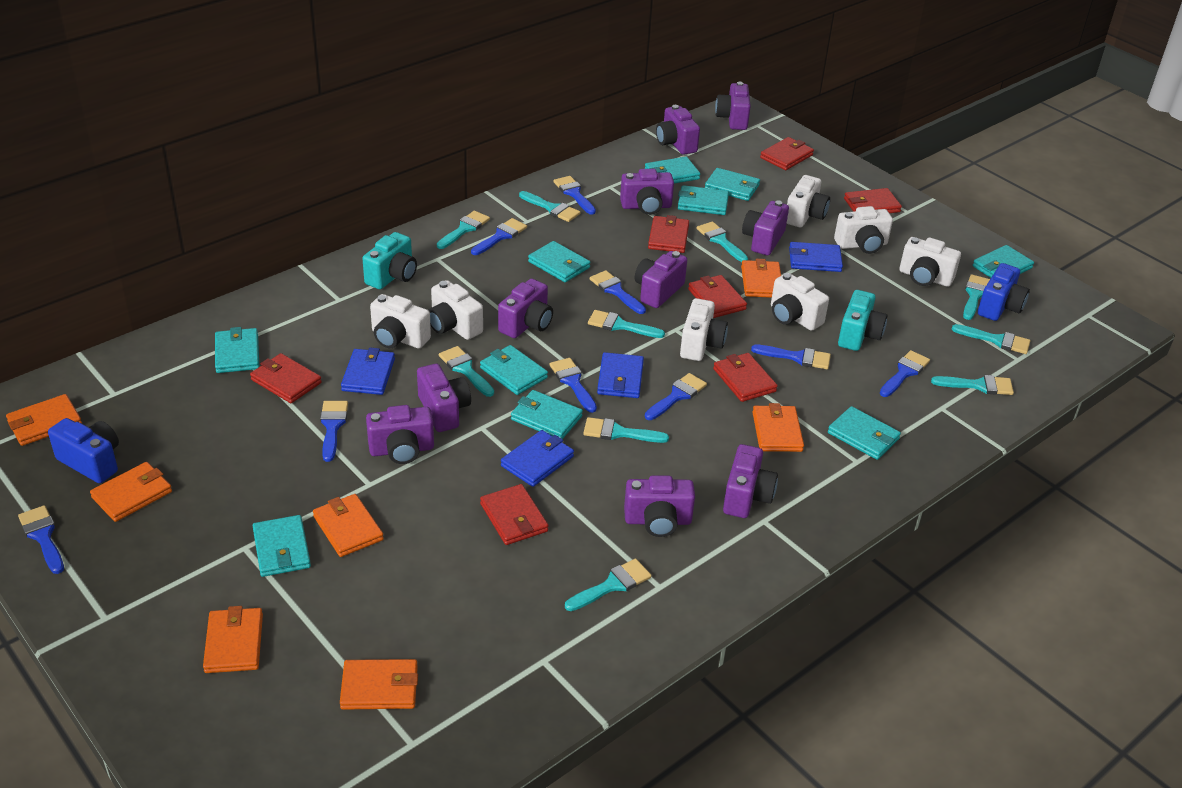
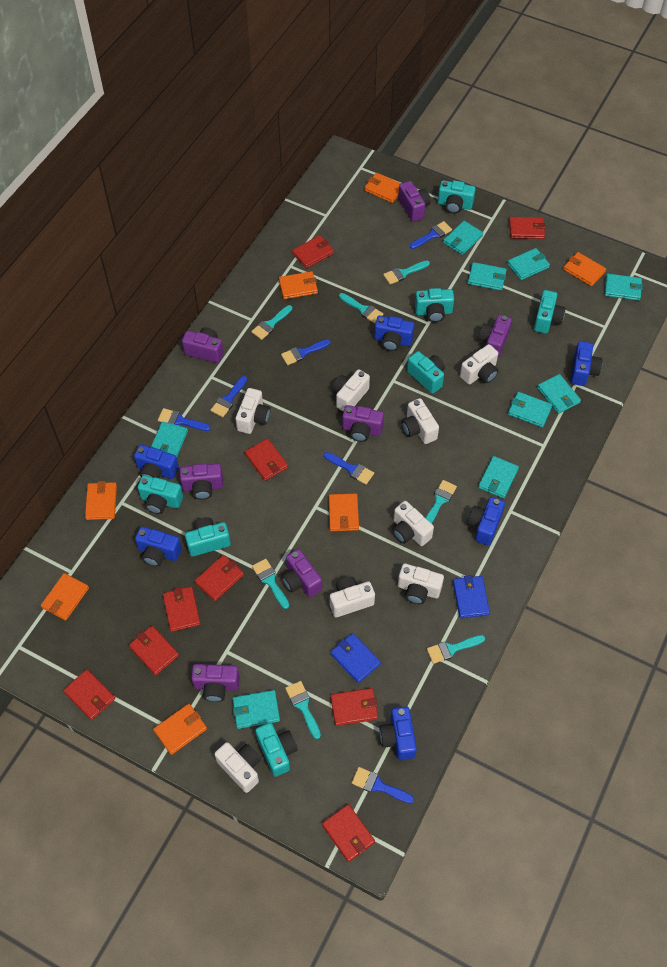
blue brush: [18,505,64,574] [320,401,348,462] [471,218,527,255] [549,358,597,413] [553,176,596,214] [590,270,646,314] [645,373,707,420] [751,345,831,369] [880,350,930,397] = 9 -> [158,408,211,431] [210,376,247,417] [281,339,331,365] [324,452,374,485] [352,767,414,804] [410,221,452,249] = 6
blue camera: [48,418,119,483] [978,263,1030,321] = 2 -> [134,444,179,479] [135,527,182,567] [374,316,414,351] [379,707,417,760] [468,497,505,546] [571,341,603,386] = 6
blue wallet: [341,348,395,395] [501,430,574,487] [597,352,644,398] [789,242,843,272] = 4 -> [330,633,381,683] [453,575,490,618] = 2
purple camera: [366,405,434,464] [417,364,471,432] [498,279,553,338] [620,169,674,215] [624,475,695,537] [635,251,687,308] [656,105,700,155] [715,82,751,130] [723,444,778,518] [742,200,789,255] = 10 -> [180,464,223,500] [182,327,223,363] [191,664,240,702] [281,549,322,597] [342,405,384,442] [398,181,431,222] [478,315,512,359] = 7
red wallet: [250,353,322,403] [480,484,549,545] [648,215,689,253] [688,275,747,318] [713,353,777,402] [760,137,814,170] [844,188,902,213] = 7 -> [63,669,115,720] [129,626,179,675] [163,586,201,632] [194,555,244,601] [245,438,288,481] [292,235,334,269] [322,804,375,862] [330,688,378,726] [509,217,546,239] = 9
turquoise brush: [437,211,490,249] [439,346,494,397] [519,191,580,222] [565,558,652,611] [583,417,669,443] [588,310,665,338] [696,221,748,262] [931,375,1014,395] [952,324,1030,354] [963,274,990,320] = 10 -> [251,305,292,340] [252,559,289,609] [285,681,321,739] [339,293,383,323] [383,261,430,285] [426,480,457,524] [427,635,485,664] = 7
turquoise camera: [362,232,417,289] [838,290,887,351] = 2 -> [138,475,183,514] [185,517,231,557] [255,723,298,777] [407,351,445,394] [415,288,454,322] [438,180,476,214] [534,290,566,334] = 7
turquoise wallet: [215,327,259,373] [253,515,311,577] [480,345,548,395] [511,390,583,439] [528,241,590,282] [645,157,700,184] [678,185,729,215] [705,168,760,201] [828,406,901,460] [973,245,1034,278] = 10 -> [151,422,188,458] [232,690,280,729] [443,221,483,255] [468,262,507,291] [478,456,519,498] [507,248,550,280] [508,392,553,427] [537,374,581,414] [605,274,643,301] = 9
white camera: [370,294,431,348] [429,280,483,340] [680,298,728,361] [771,273,829,331] [787,175,830,227] [834,206,893,254] [899,237,961,287] = 7 -> [214,742,261,793] [235,388,270,434] [330,577,375,617] [332,369,370,412] [392,501,434,546] [398,563,444,604] [402,398,439,444] [460,344,499,385] = 8

